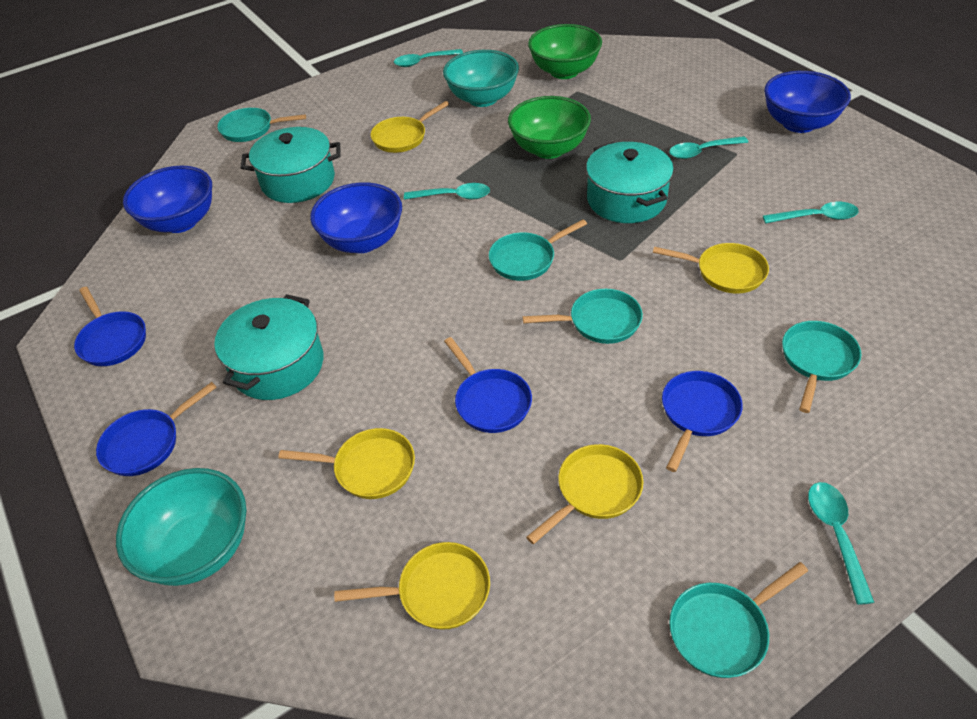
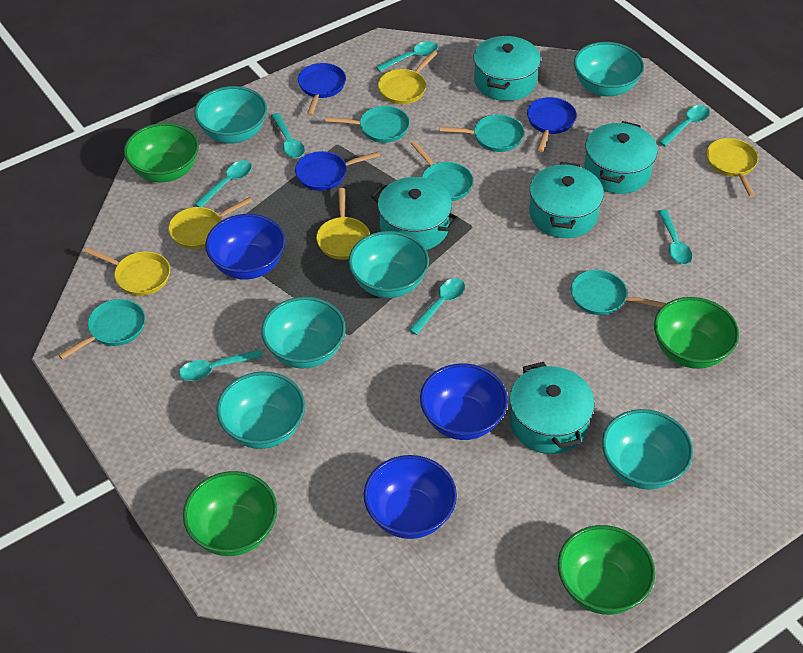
blue pan: [74,287,146,366] [96,382,217,476] [444,337,532,433] [662,371,743,472] = 4 -> [295,151,380,191] [298,63,346,116] [527,97,577,152] = 3
green bowl: [508,96,591,159] [528,24,602,79] = 2 -> [124,123,199,182] [183,471,277,556] [558,525,655,615] [654,297,739,369] = 4
turquoise bowl: [116,468,246,586] [443,50,519,107] = 2 -> [194,86,267,143] [216,372,305,449] [261,297,346,368] [348,231,429,298] [574,42,644,97] [602,409,693,489] = 6
turquoise pot: [214,294,324,400] [241,127,341,203] [586,142,674,223] = 3 -> [371,177,459,250] [474,35,541,101] [509,362,595,454] [529,162,604,238] [584,121,658,194] = 5
turquoise spoon: [394,49,463,67] [404,183,490,200] [669,136,748,159] [763,202,859,224] [808,482,875,605] = 5 -> [179,350,263,381] [194,160,252,207] [271,113,305,158] [376,41,438,72] [409,278,465,335] [658,209,692,265] [659,105,710,147] = 7

